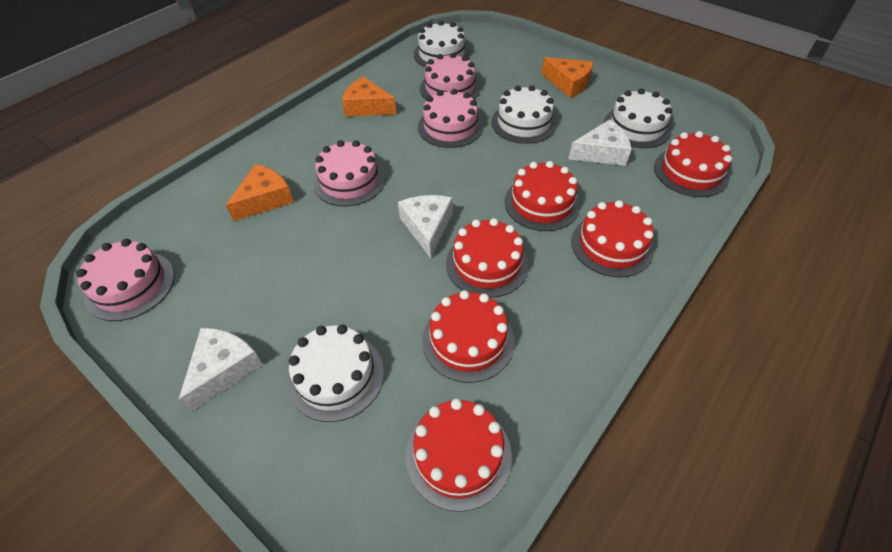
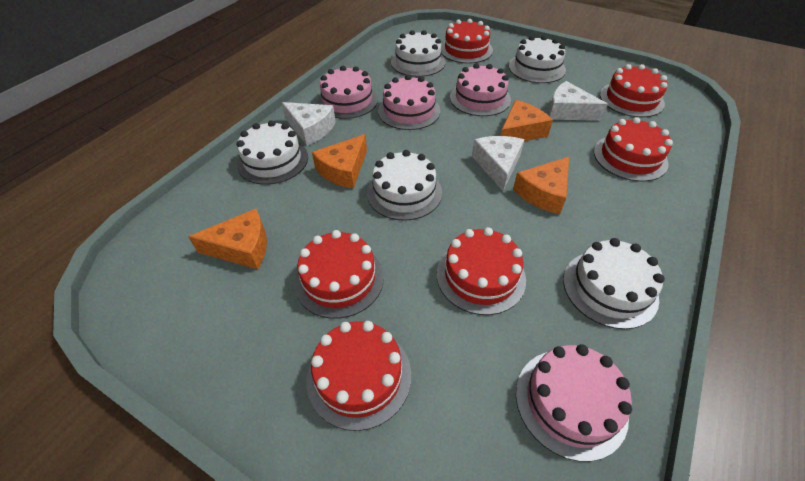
orange cheese: [226,164,294,221] [342,77,397,117] [541,57,593,98] = 3 -> [188,209,267,269] [312,134,367,189] [500,100,553,141] [513,157,569,214] = 4
white cake: [287,325,384,422] [414,21,470,67] [491,85,557,144] [604,88,672,148] = 4 -> [237,120,308,185] [367,150,442,221] [391,30,446,77] [509,36,566,83] [563,238,665,329] = 5

